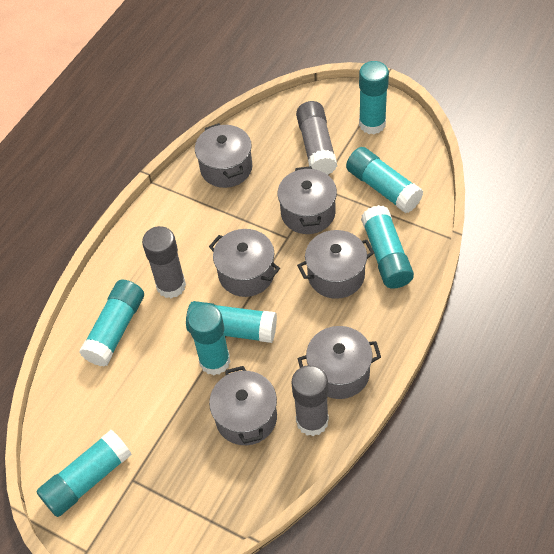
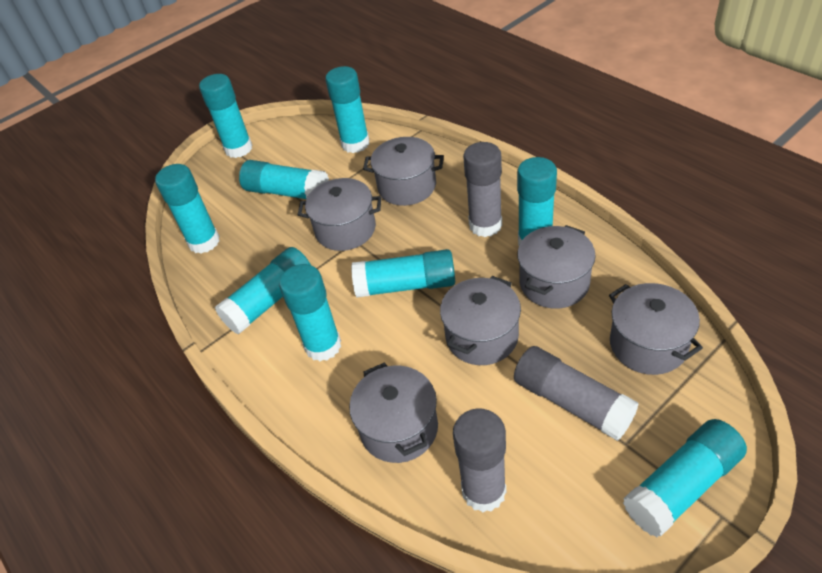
turquoise glue stick: [36,430,132,517] [79,280,144,367] [186,301,277,343] [188,304,230,376] [346,147,423,213] [359,61,389,134] [361,205,414,289] = 7 -> [155,164,220,254] [199,74,252,158] [215,247,311,334] [239,160,329,199] [279,264,341,361] [325,66,370,153] [351,249,455,298] [517,157,557,245] [623,419,747,537] = 9

